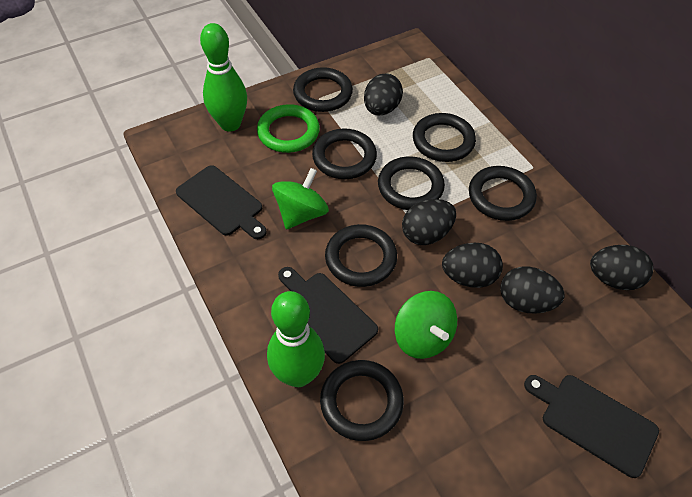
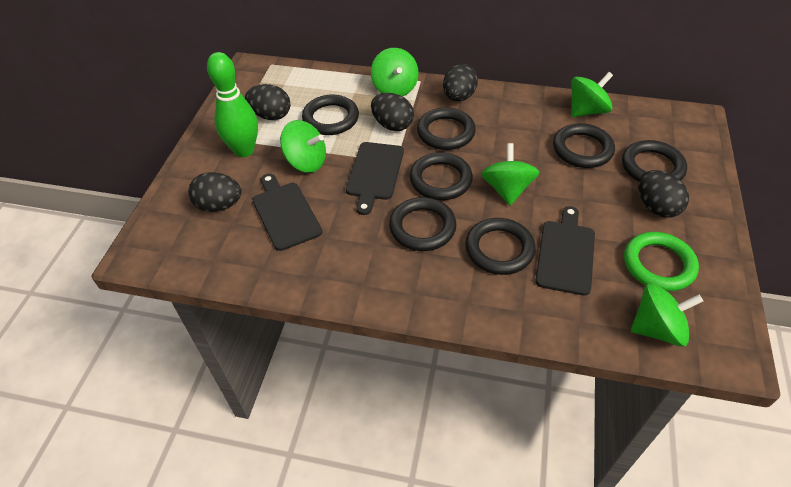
green bowling pin: [200,23,247,132] [267,291,325,387] = 2 -> [207,52,258,157] = 1
green spinning top: [272,168,329,229] [395,291,457,359] = 2 -> [280,120,326,173] [371,48,419,96] [481,143,540,205] [571,72,613,117] [631,284,703,347] = 5

